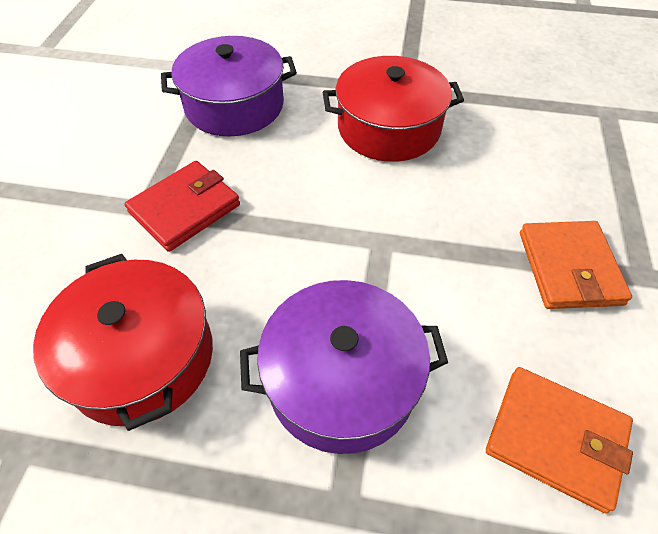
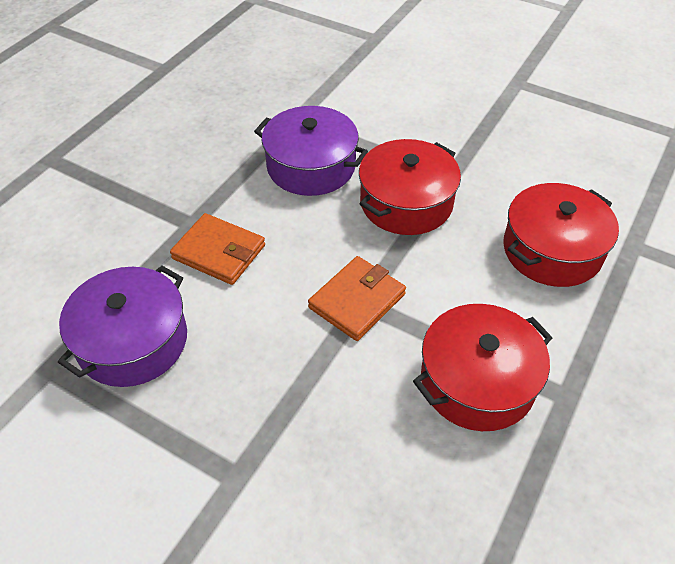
red pot: [33,254,213,431] [323,56,464,162] = 2 -> [359,139,461,235] [413,304,552,431] [503,183,619,287] = 3
red wallet: [125,161,240,252] = 1 -> none = 0

